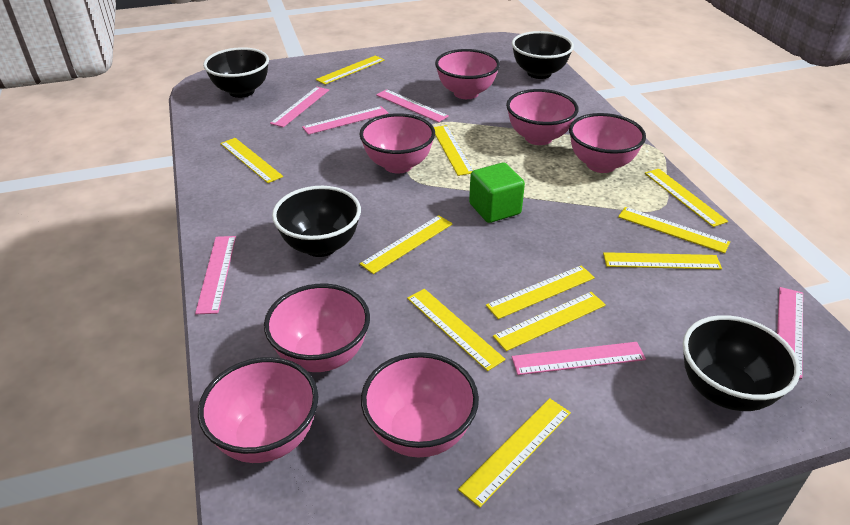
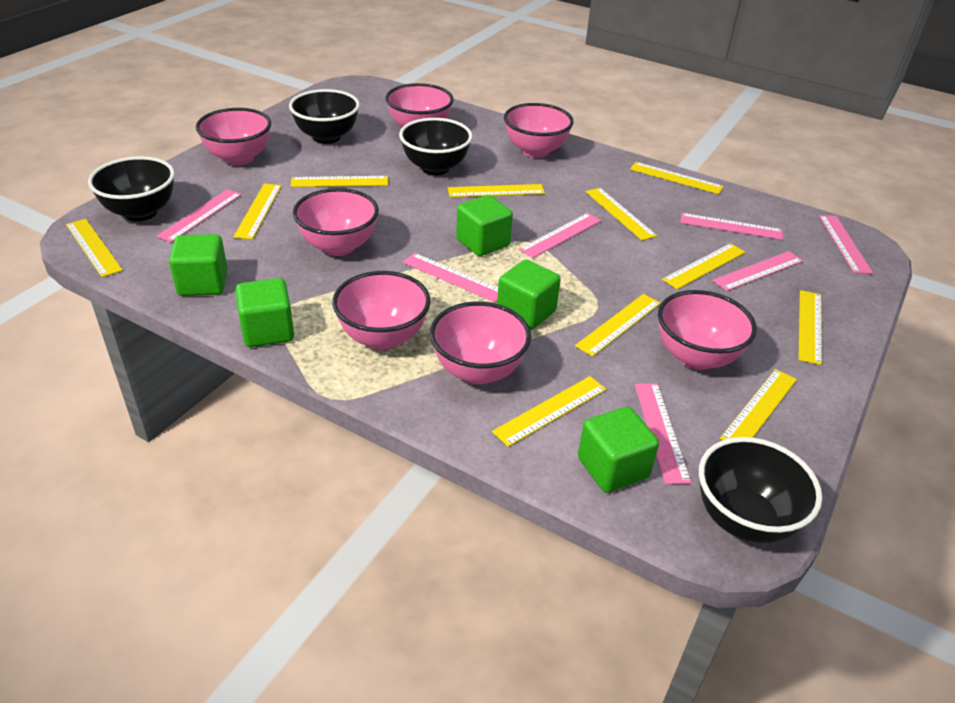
green cube: [469,163,525,223] = 1 -> [169,234,228,296] [236,278,294,347] [456,195,513,256] [497,260,561,330] [578,407,659,493] = 5
pink ruler: [195,236,236,314] [270,87,329,127] [302,106,388,135] [376,89,449,123] [512,342,646,375] [777,287,803,379] = 6 -> [156,189,242,242] [403,253,498,302] [519,213,601,258] [634,383,691,484] [680,213,783,240] [713,251,803,291] [819,215,873,274] = 7

